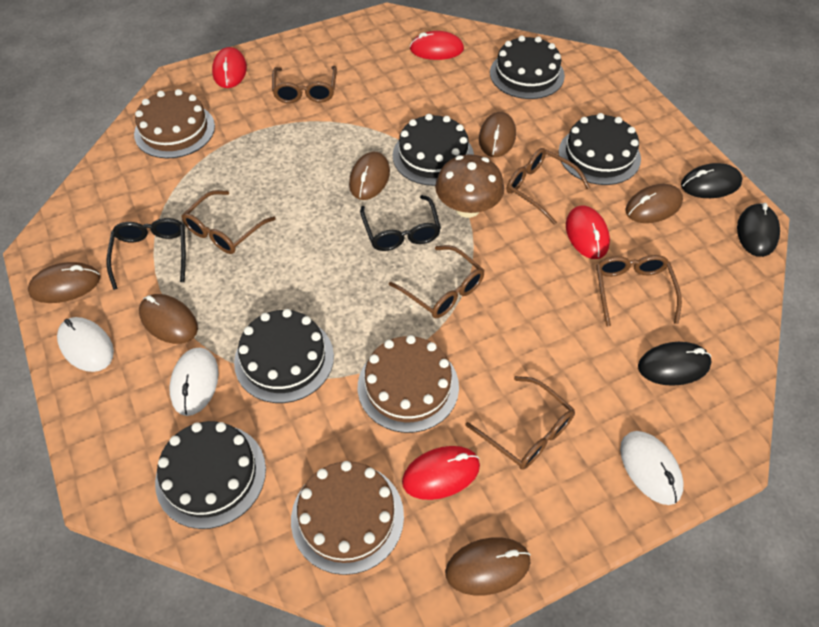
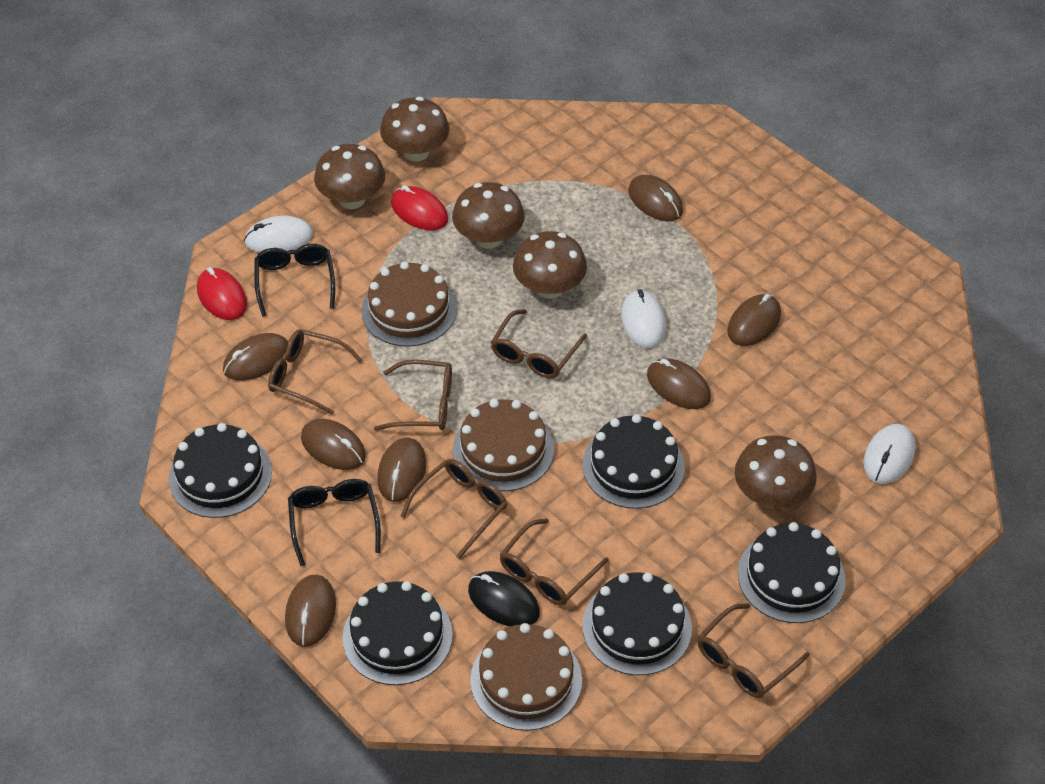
black mouse: [638,342,712,386] [681,163,743,198] [737,203,780,257] = 3 -> [468,571,540,627] = 1
brown mouse: [28,262,100,303] [139,294,198,344] [349,152,390,200] [445,537,531,596] [479,112,516,157] [625,184,683,223] = 6 -> [223,333,288,381] [285,574,336,647] [301,419,366,470] [377,438,426,502] [628,175,683,221] [647,358,711,409] [727,294,781,346] = 7
brown mushroom: [435,154,504,218] = 1 -> [314,144,385,209] [380,97,450,162] [452,182,525,248] [513,231,587,299] [735,435,817,508] = 5
red mouse: [212,47,247,88] [402,446,480,500] [410,31,464,60] [566,206,610,259] = 4 -> [197,267,247,320] [391,185,448,230] = 2

